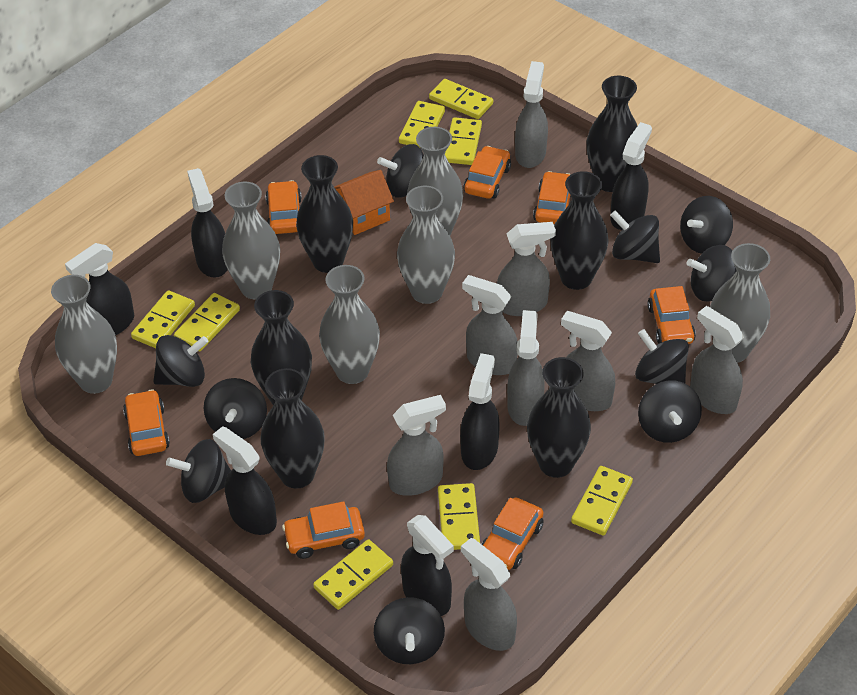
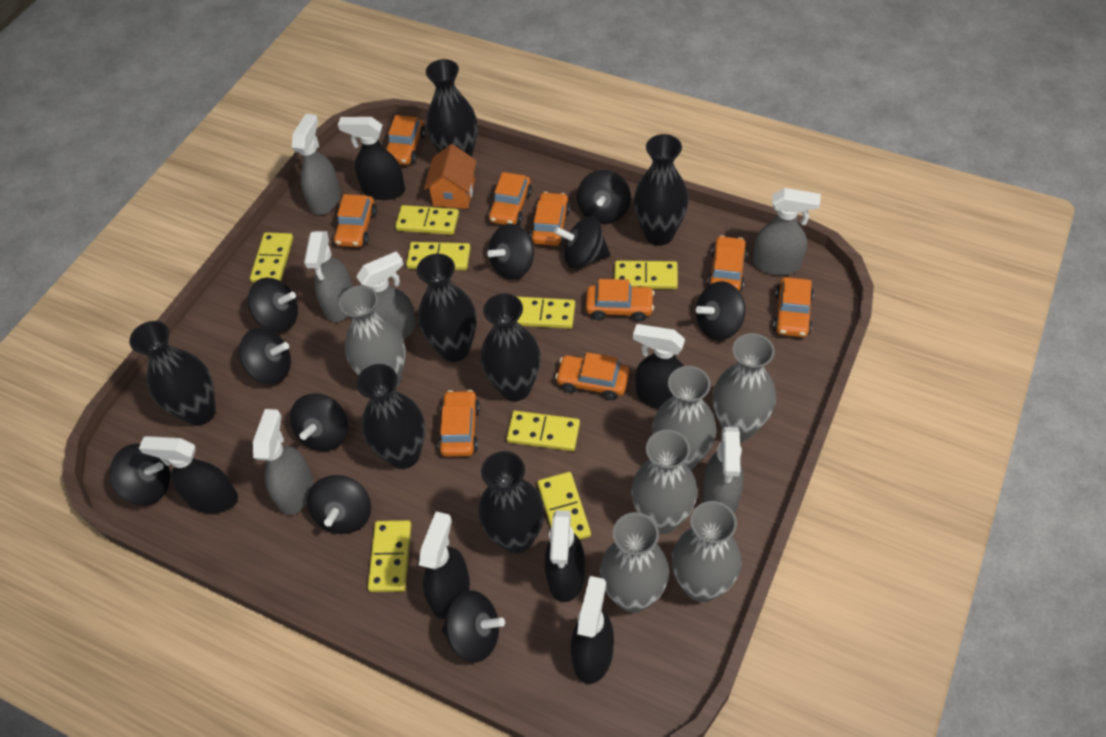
black vase: [251,290,312,405] [261,368,325,489] [296,155,353,273] [527,357,591,478] [551,171,608,290] [586,76,637,192] = 6 -> [129,321,216,426] [356,364,425,469] [417,254,477,362] [426,59,477,157] [478,451,544,554] [481,293,541,401] [634,134,689,246] = 7
grey spray bottle: [387,395,446,496] [461,538,517,651] [462,275,517,375] [497,222,556,316] [507,310,545,426] [515,61,548,168] [561,311,615,411] [690,306,744,414] = 8 -> [253,409,313,515] [292,114,341,215] [304,231,353,322] [356,251,416,339] [703,427,744,513] [753,188,821,275] = 6
orange car: [123,389,170,456] [265,180,302,234] [282,501,365,559] [463,146,511,199] [481,498,543,570] [533,171,571,224] [647,286,696,344] = 7 -> [333,194,377,247] [385,115,426,165] [438,390,480,457] [488,172,532,225] [530,192,570,246] [555,352,629,400] [586,279,655,322] [707,235,748,292] [773,277,814,337] = 9

